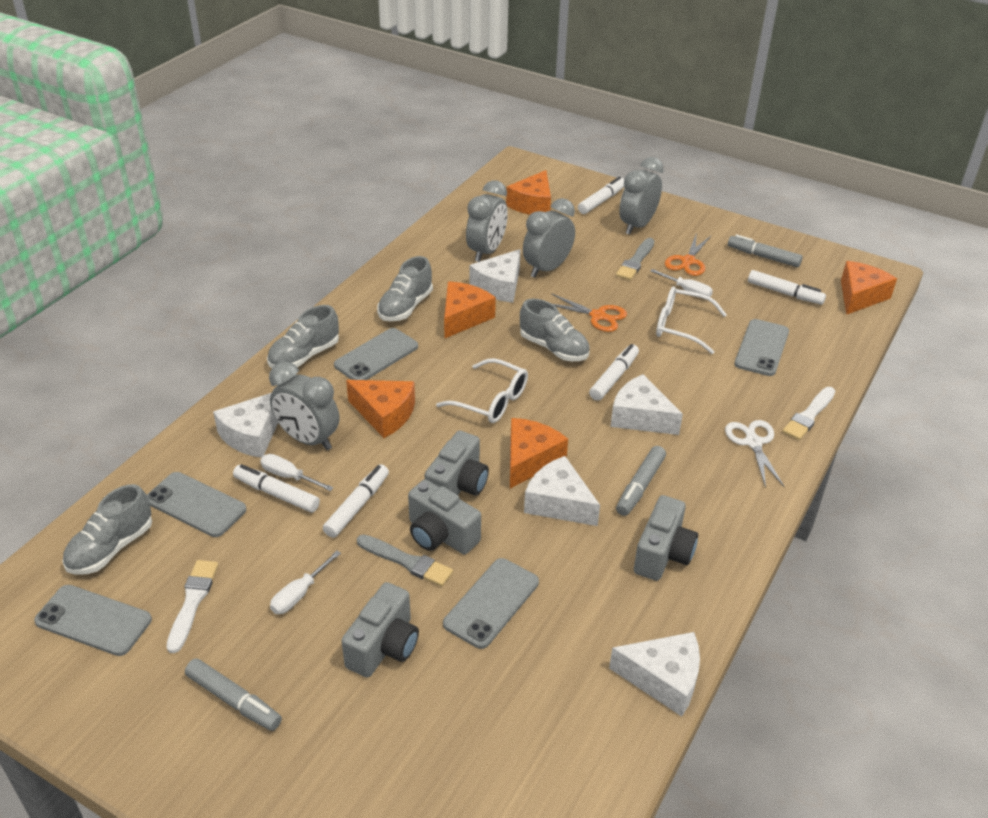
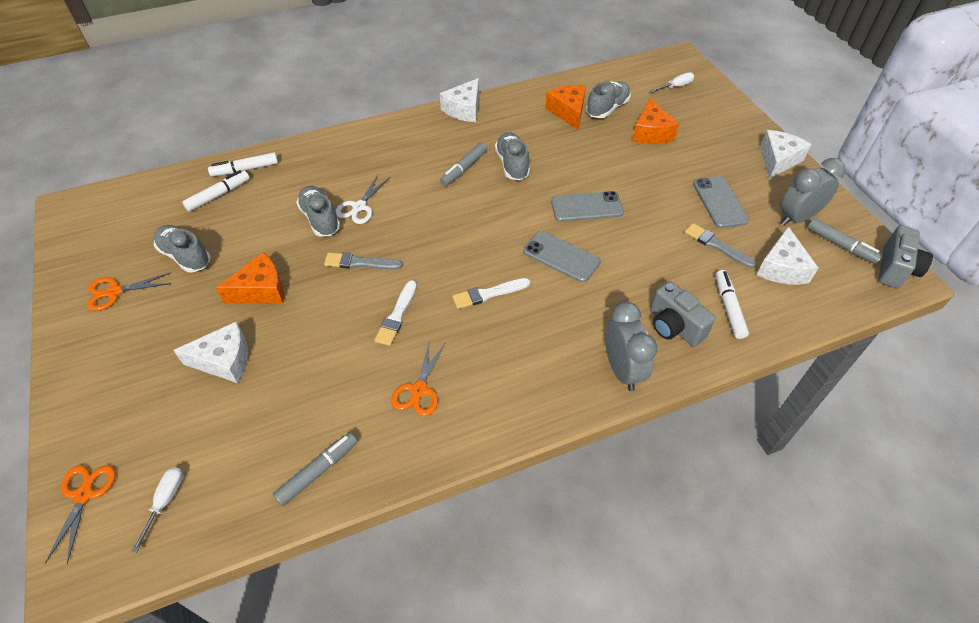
grey camera: [341,582,419,678] [408,479,481,554] [425,430,489,496] [634,495,698,581] = 4 -> [650,281,716,347] [878,225,933,288] = 2
grey clock: [269,362,340,450] [466,180,508,262] [523,198,575,278] [619,157,664,235] = 4 -> [605,301,657,391] [780,158,846,226] = 2
grey phone: [34,585,152,656] [147,472,246,537] [334,328,418,380] [443,558,539,649] [734,319,789,376] = 5 -> [523,231,601,282] [551,191,624,222] [693,176,749,228] = 3
orange cheese: [346,380,415,438] [444,281,496,338] [506,170,551,215] [510,418,568,488] [841,261,897,315] = 5 -> [216,252,284,303] [545,85,586,130] [632,98,679,144] = 3
orange scissors: [551,293,627,332] [665,235,711,276] = 2 -> [45,465,116,564] [87,272,171,311] [391,339,446,416] = 3
white cheese: [213,393,278,458] [470,249,521,303] [524,456,600,526] [609,632,700,716] [610,374,683,435] = 5 -> [173,321,248,383] [440,78,479,122] [756,226,818,285] [760,130,812,179] = 4
white glasses: [436,358,528,423] [656,287,727,354] = 2 -> none = 0
white marker: [233,464,320,513] [323,464,389,538] [578,177,624,214] [589,344,639,401] [748,270,826,305] = 5 -> [182,170,250,212] [208,152,278,177] [716,270,749,339] = 3
white screwdriver: [260,454,333,491] [270,551,341,614] [650,269,713,297] = 3 -> [131,467,183,553] [651,72,694,92] = 2

